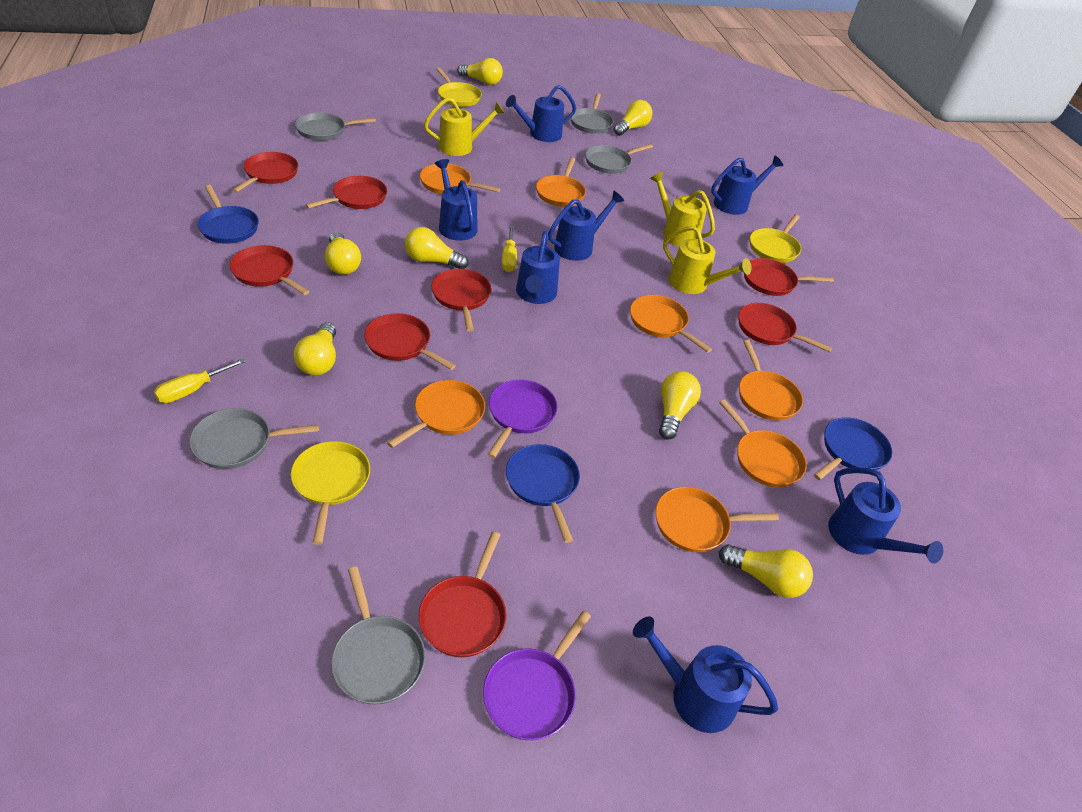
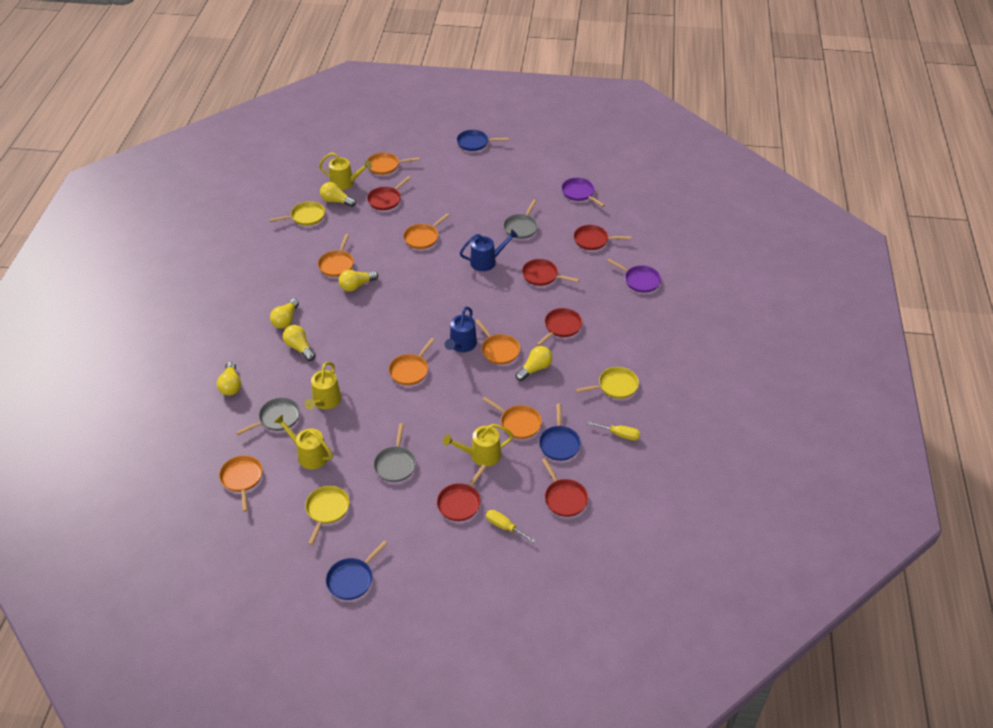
blue watering can: [435,159,478,241] [506,85,576,142] [516,231,560,304] [548,190,624,261] [633,617,778,733] [711,155,783,215] [828,467,943,564] = 7 -> [445,307,477,352] [460,229,518,271] = 2
grey pan: [189,408,319,469] [295,112,376,141] [331,567,425,705] [570,93,614,134] [585,144,653,174] = 5 -> [236,398,300,435] [373,423,416,482] [503,200,538,239] = 3
red pan: [230,245,309,295] [232,152,298,193] [305,176,387,209] [364,313,456,370] [419,531,506,657] [431,269,492,332] [738,303,832,352] [744,258,834,296] = 8 -> [367,176,411,210] [437,464,487,521] [522,259,580,286] [537,308,582,346] [542,458,588,517] [574,225,631,250] = 6
yellow light bulb: [294,322,336,376] [325,232,361,275] [405,227,468,269] [457,58,503,85] [614,100,652,136] [659,371,701,440] [719,544,813,598] = 7 -> [217,362,241,396] [270,299,299,329] [283,325,315,361] [320,182,356,207] [339,270,378,292] [515,346,552,381] = 6
yellow watering can: [424,97,505,156] [650,172,715,247] [663,226,752,294] = 3 -> [274,414,333,469] [304,362,342,410] [319,152,372,190] [443,424,514,467] = 4

